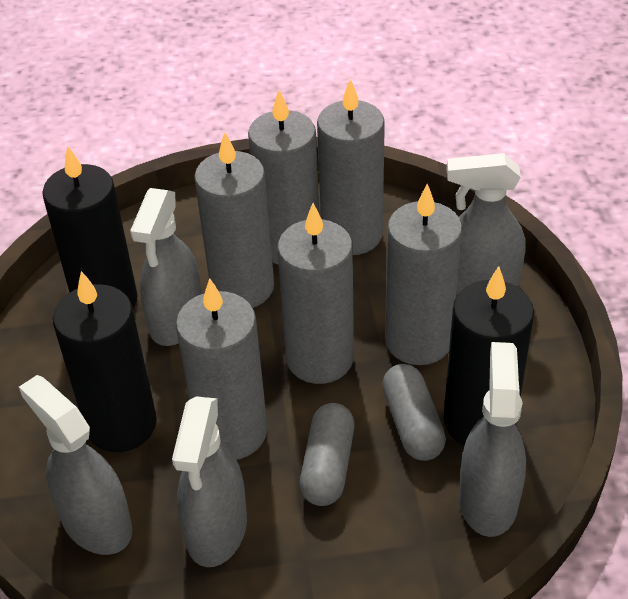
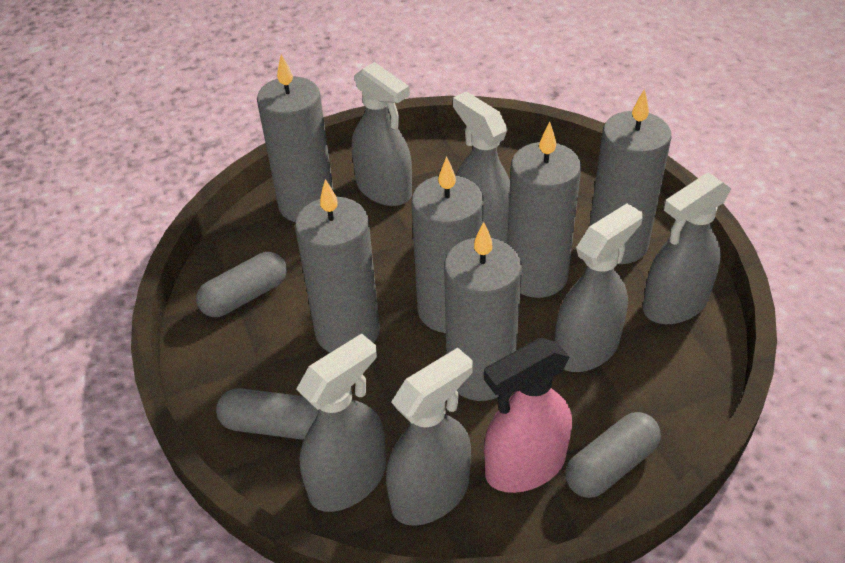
black candle: [42,145,138,308] [53,271,157,452] [443,266,534,446] = 3 -> none = 0
grey capsule: [300,403,355,506] [382,364,446,461] = 2 -> [196,252,287,317] [216,388,318,439] [566,412,661,498] = 3
grey spray bottle: [19,375,132,555] [130,188,201,346] [172,396,247,567] [447,153,526,295] [459,342,526,537] = 5 -> [296,333,386,512] [352,62,412,206] [386,348,473,526] [453,91,510,243] [555,203,643,372] [643,173,731,324] = 6
pink spray bottle: none = 0 -> [484,338,572,493] = 1

